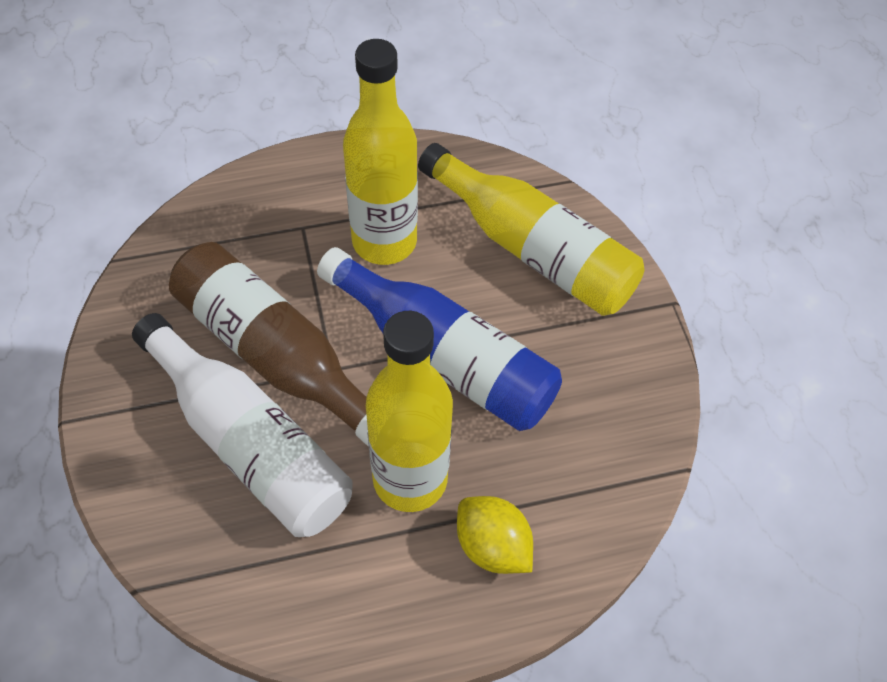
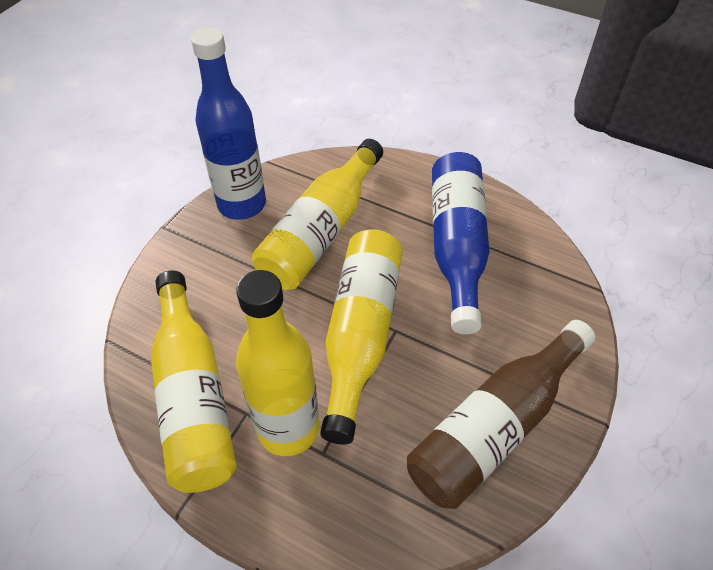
blue bottle: [317,247,562,431] = 1 -> [191,27,266,220] [432,152,490,335] = 2
white bottle: [132,313,353,537] = 1 -> none = 0
yellow bottle: [343,39,418,265] [366,311,453,512] [418,143,645,316] = 3 -> [151,270,237,493] [236,270,319,456] [252,139,383,290] [320,229,403,444] = 4
yellow lemon: [457,496,533,574] = 1 -> none = 0

